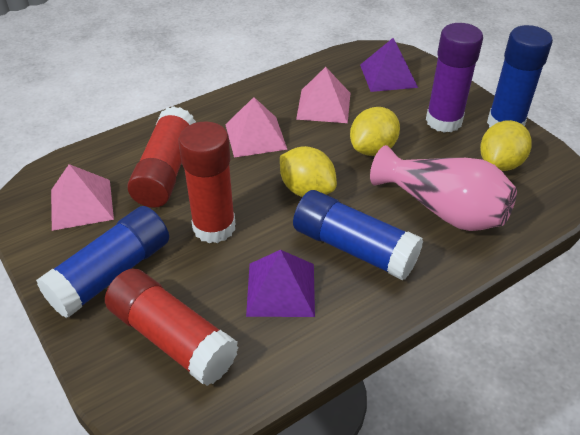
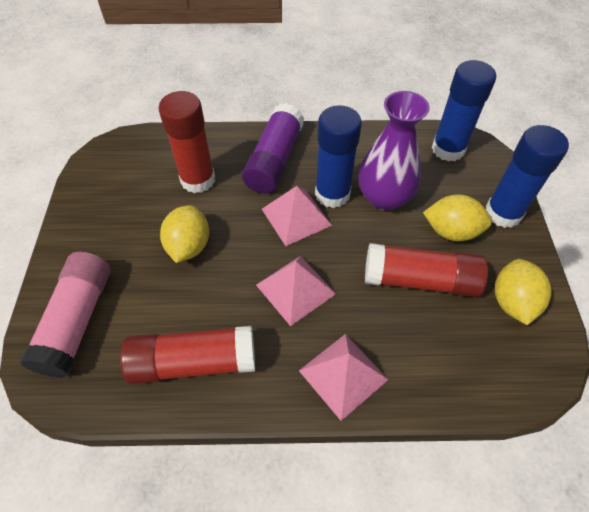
pink glue stick: none = 0 -> [20,252,111,378] = 1
pink vase: [370,145,517,231] = 1 -> none = 0
purple pyramid: [246,250,315,317] [360,38,418,92] = 2 -> none = 0
purple vase: none = 0 -> [358,91,430,210] = 1

